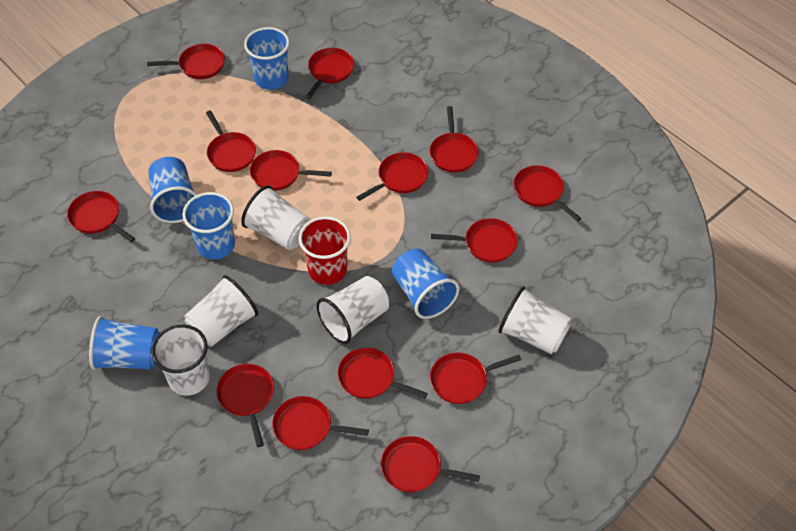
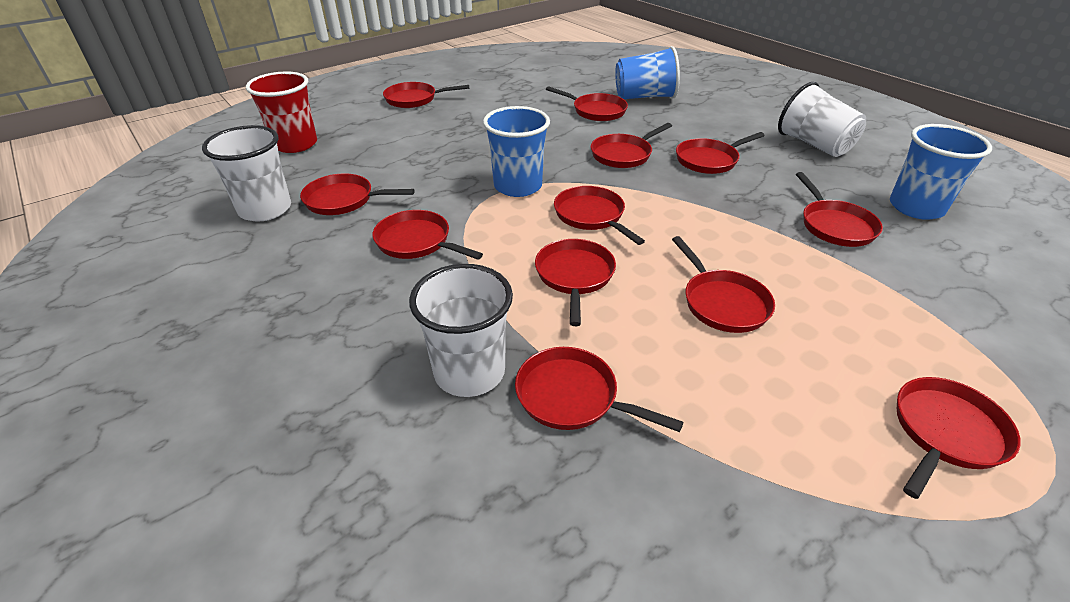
blue cup: [89,316,160,370] [148,157,197,223] [182,192,235,260] [244,27,290,90] [392,249,459,319] = 5 -> [483,106,550,197] [615,46,680,99] [890,124,992,220] = 3
red pan: [67,191,135,242] [147,44,225,79] [206,110,256,172] [216,364,274,447] [250,150,332,191] [272,396,369,450] [305,48,354,100] [338,348,428,399] [356,152,429,201] [381,436,480,492] [430,106,479,173] [430,353,521,404] [431,218,518,263] [514,165,582,222] = 14 -> [300,174,415,215] [373,210,483,260] [383,82,469,108] [515,347,684,432] [535,239,616,326] [546,86,628,121] [554,186,645,245] [591,123,672,168] [672,236,775,333] [676,132,765,174] [796,172,883,247] [897,377,1021,499] = 12
white cup: [151,324,210,396] [184,275,258,347] [241,185,310,250] [316,276,389,344] [498,286,572,355] = 5 -> [202,125,291,222] [409,264,513,397] [778,82,866,157] = 3

